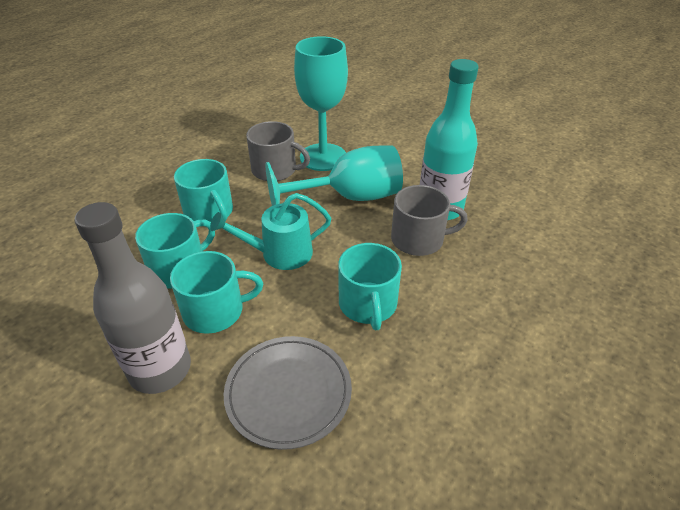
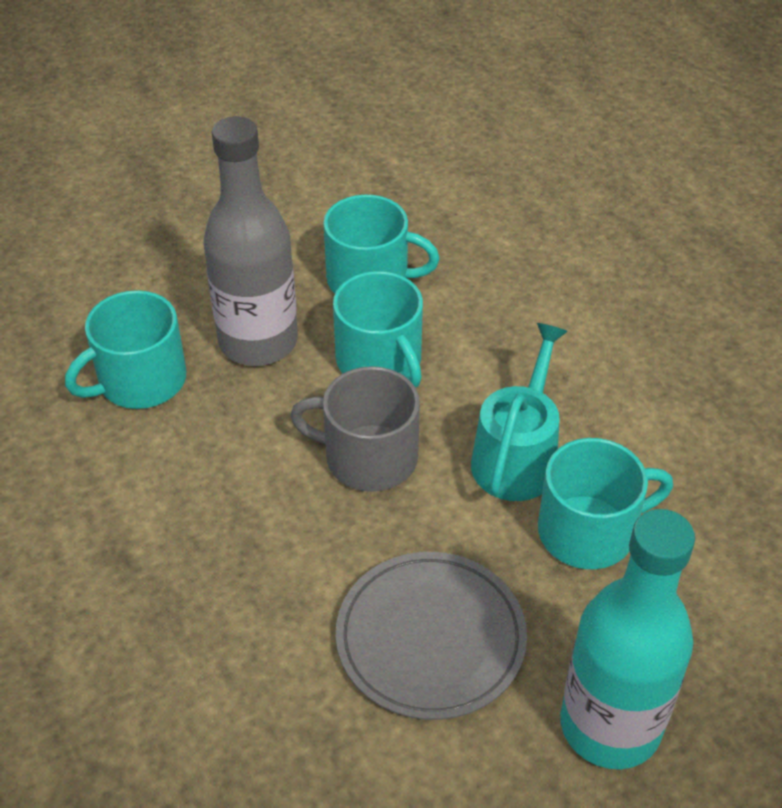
grey mug: [246,121,310,181] [391,185,468,256] = 2 -> [290,366,420,492] = 1
turquoise goblet: [265,145,403,206] [294,36,348,171] = 2 -> none = 0

